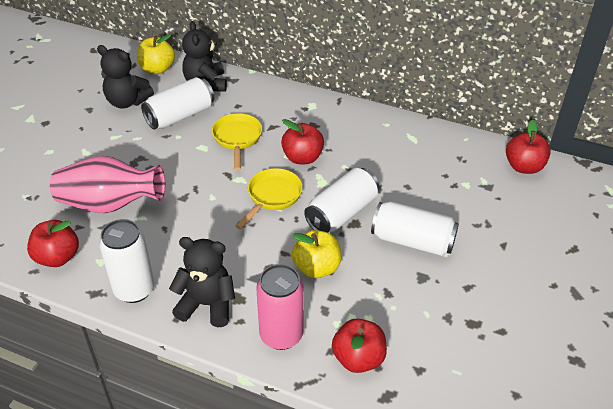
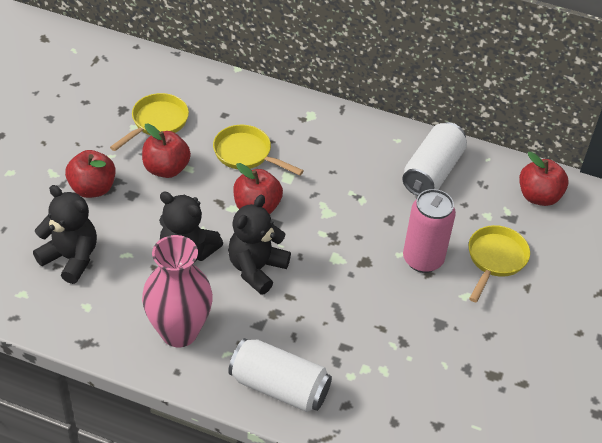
white can: [99,219,154,303] [141,77,214,130] [304,168,379,233] [371,202,459,256] = 4 -> [228,338,332,412] [402,122,467,196] = 2
yellow apple: [137,34,175,74] [292,230,341,278] = 2 -> none = 0
yellow pan: [212,113,262,170] [235,168,302,229] = 2 -> [110,93,189,151] [213,125,304,176] [469,225,530,302] = 3

